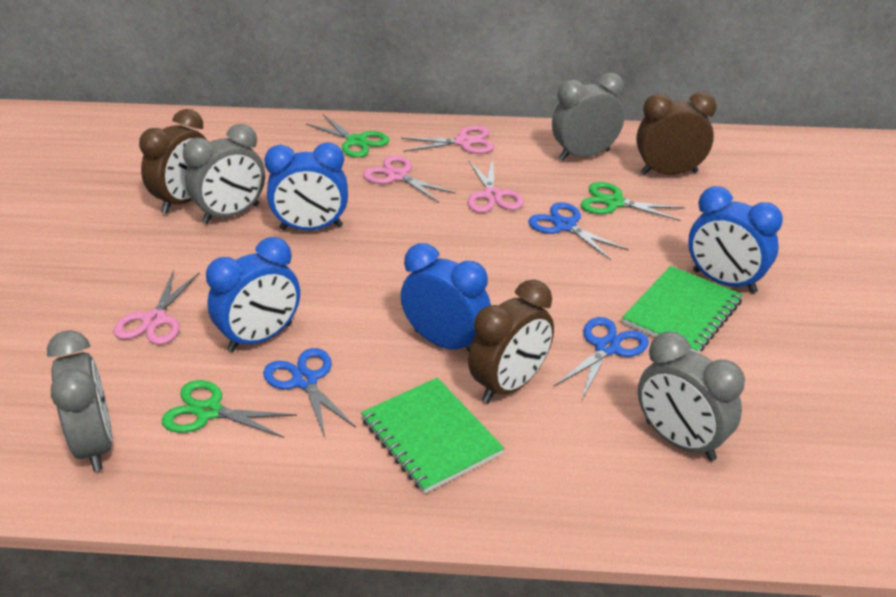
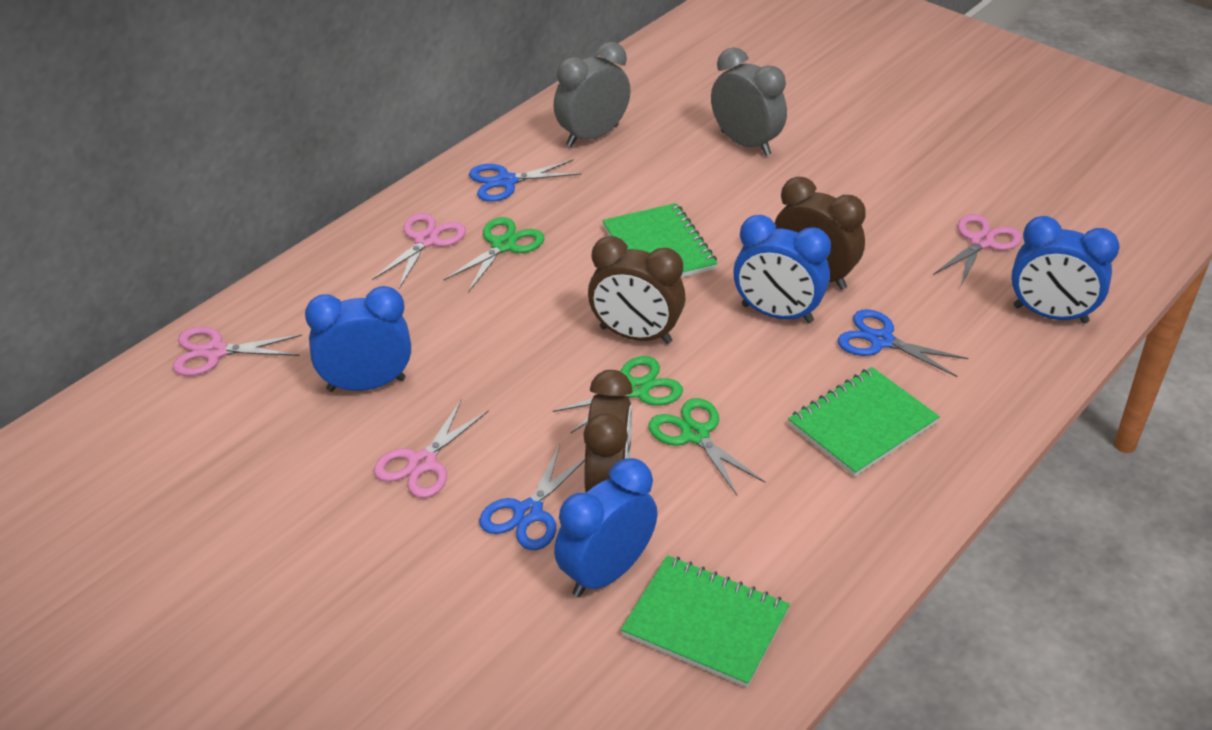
green notebook: [361,378,504,494] [622,266,743,353] = 2 -> [602,203,718,278] [621,555,790,688] [788,367,940,477] = 3
grey clock: [47,330,113,472] [183,124,265,224] [552,73,624,161] [638,331,745,461] = 4 -> [553,42,631,147] [711,47,787,156] = 2

